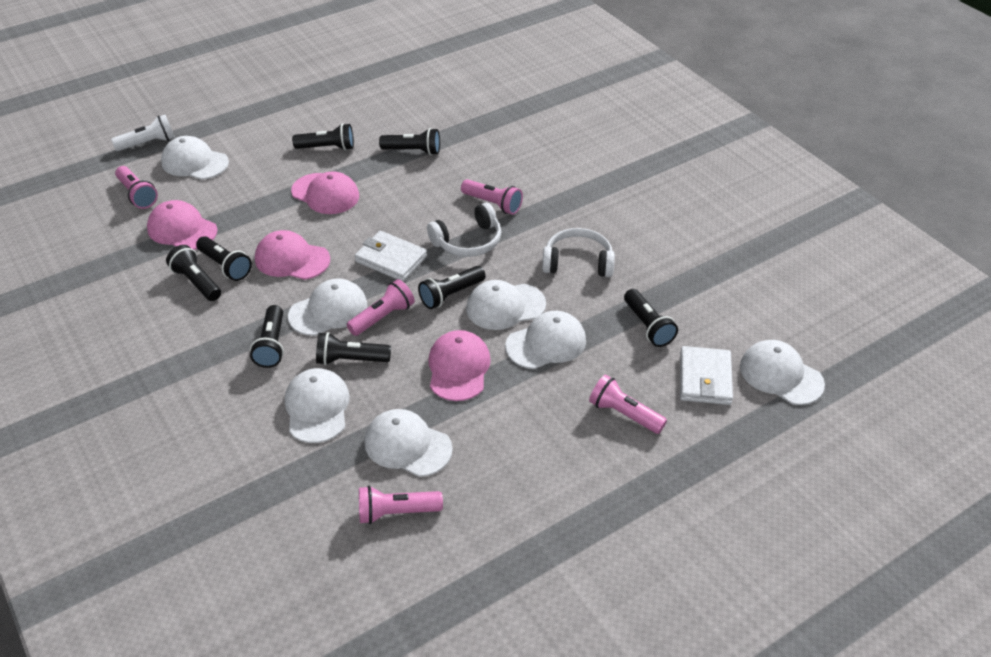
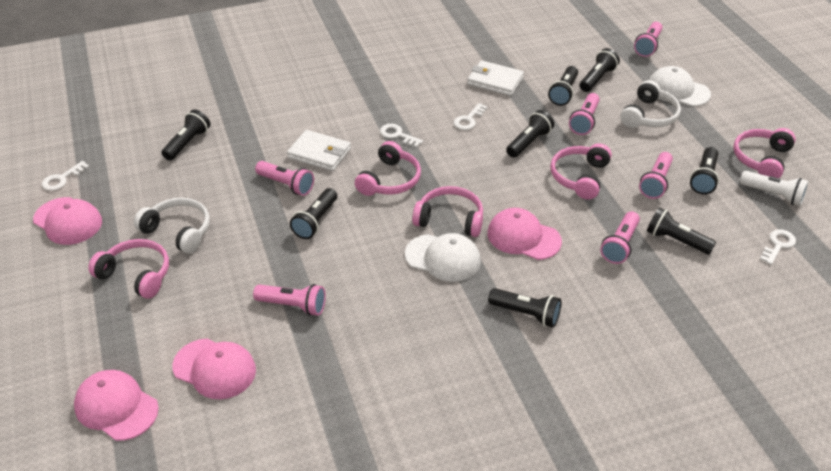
pink flashlight: [115,166,158,209] [347,279,415,336] [359,486,443,524] [461,179,523,215] [589,375,667,434] = 5 -> [253,284,326,316] [255,161,314,196] [569,93,600,135] [600,211,640,264] [634,22,663,57] [639,152,673,199] = 6
pink headphones: none = 0 -> [88,239,169,299] [355,141,421,196] [412,186,483,237] [550,143,612,200] [733,128,796,178] = 5
white cap: [161,136,229,180] [285,368,350,443] [288,278,368,336] [365,409,453,477] [466,280,546,330] [505,311,586,369] [740,340,825,405] = 7 -> [405,233,481,282] [649,66,711,106] = 2
white key: none = 0 -> [42,161,89,191] [380,124,423,147] [453,103,487,130] [760,229,796,265] = 4

